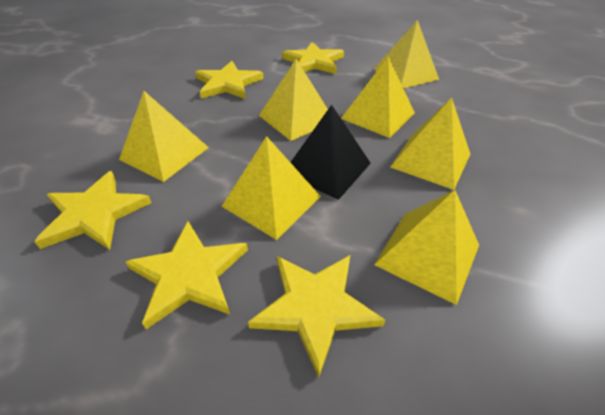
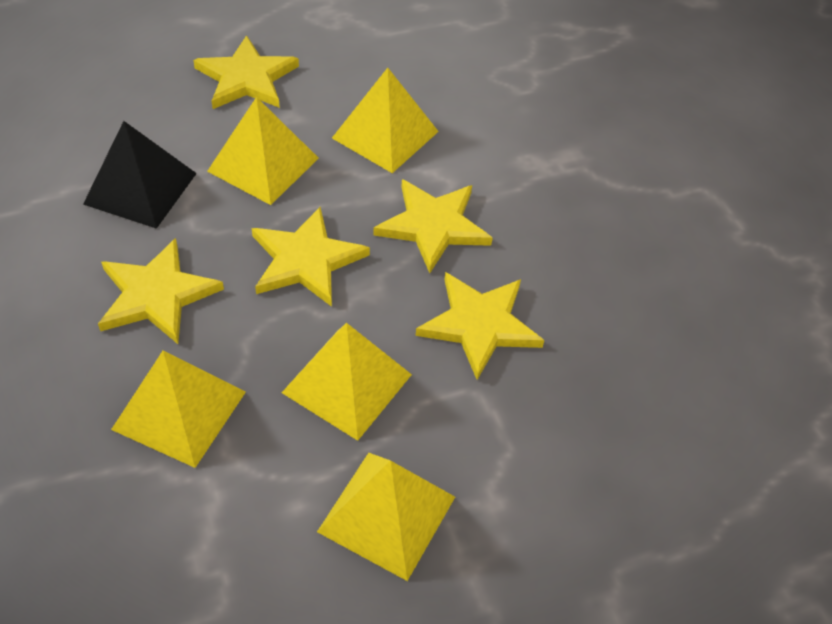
yellow pyramid: [119,91,209,182] [222,136,321,240] [259,59,328,141] [341,56,415,138] [374,20,439,89] [374,190,479,305] [390,97,470,190] = 7 -> [111,350,246,468] [207,97,319,205] [282,323,412,441] [317,453,455,581] [332,68,439,173] = 5

